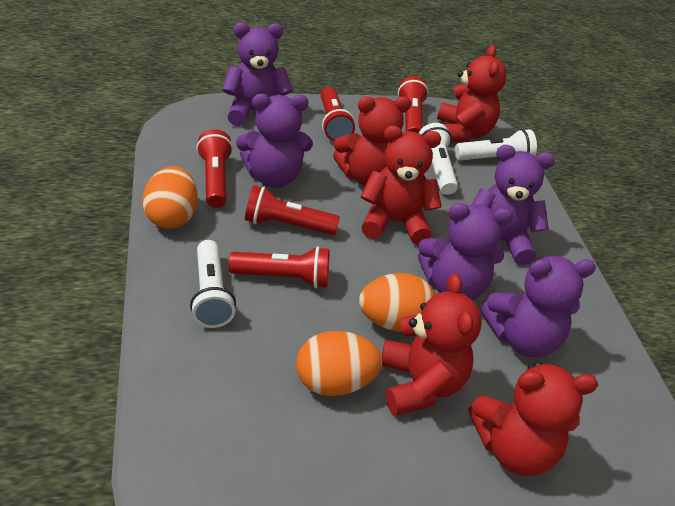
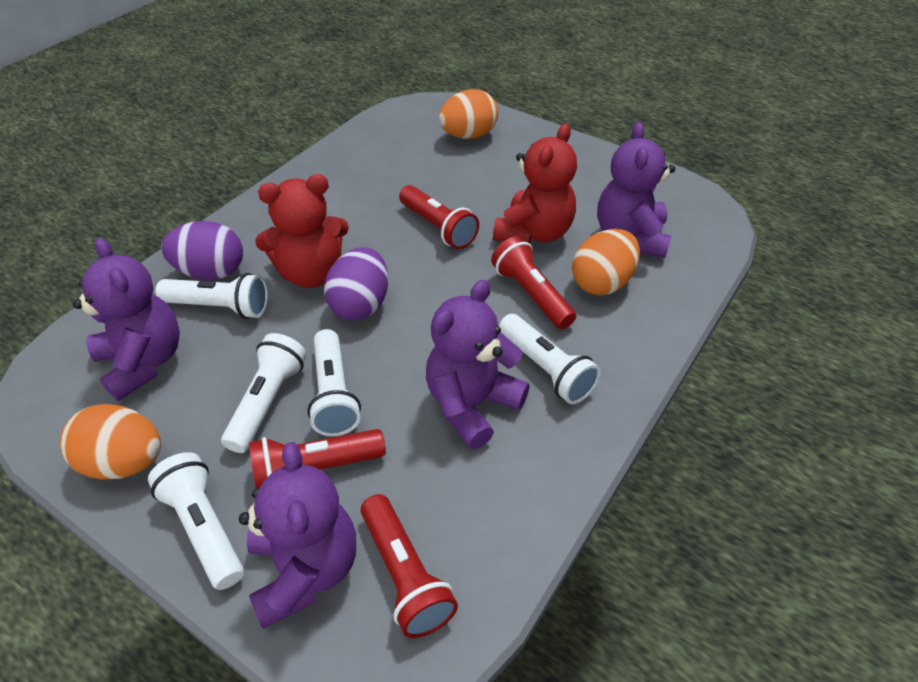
purple egg: none = 0 -> [161,221,243,280] [324,247,388,320] = 2
purple teddy bear: [222,23,293,126] [236,94,313,188] [418,203,513,300] [472,145,555,265] [481,256,596,357] = 5 -> [73,238,180,401] [239,442,356,629] [426,279,530,449] [597,122,675,258] = 4
red flashlight: [196,129,233,208] [228,246,329,288] [245,186,340,235] [321,87,355,141] [398,76,429,133] = 5 -> [249,429,386,489] [361,494,458,638] [399,185,479,249] [491,236,576,329] = 4
red teddy bear: [333,96,411,186] [361,126,442,245] [381,274,482,416] [437,45,506,142] [468,361,598,476] = 5 -> [255,174,349,288] [493,124,577,243] = 2
white flashlight: [190,240,236,328] [419,123,458,195] [454,129,537,161] = 3 -> [148,452,244,590] [155,273,268,319] [221,333,307,453] [307,329,361,436] [499,314,601,404] = 5

